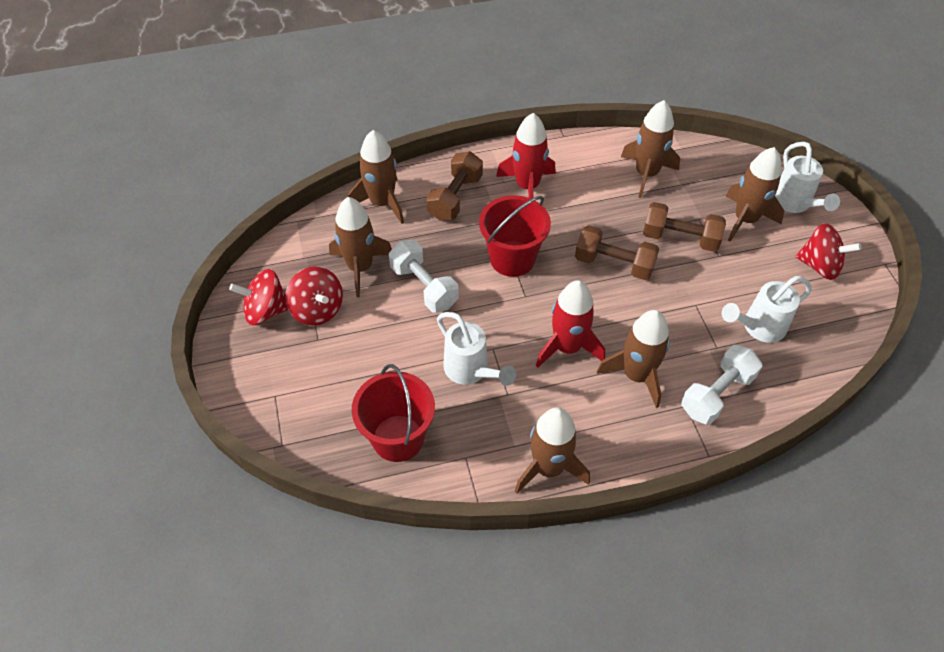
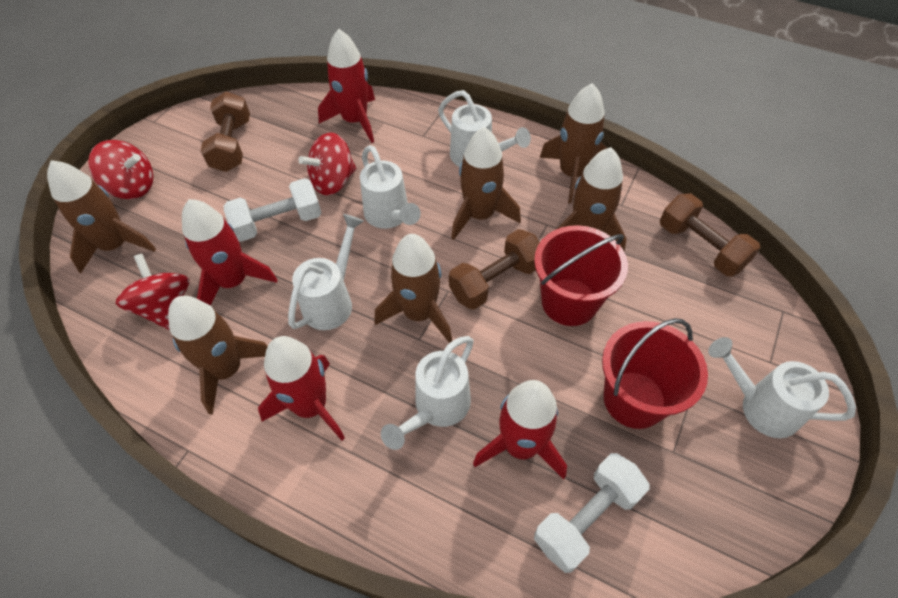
red rocket: [496,113,556,199] [536,280,605,368] = 2 -> [182,199,277,306] [258,336,345,441] [318,29,375,143] [473,380,567,479] = 4
white watering can: [437,312,516,386] [722,276,812,343] [775,142,840,213] = 3 -> [288,214,364,330] [360,145,421,229] [381,336,474,450] [438,90,531,167] [708,337,856,438] = 5

